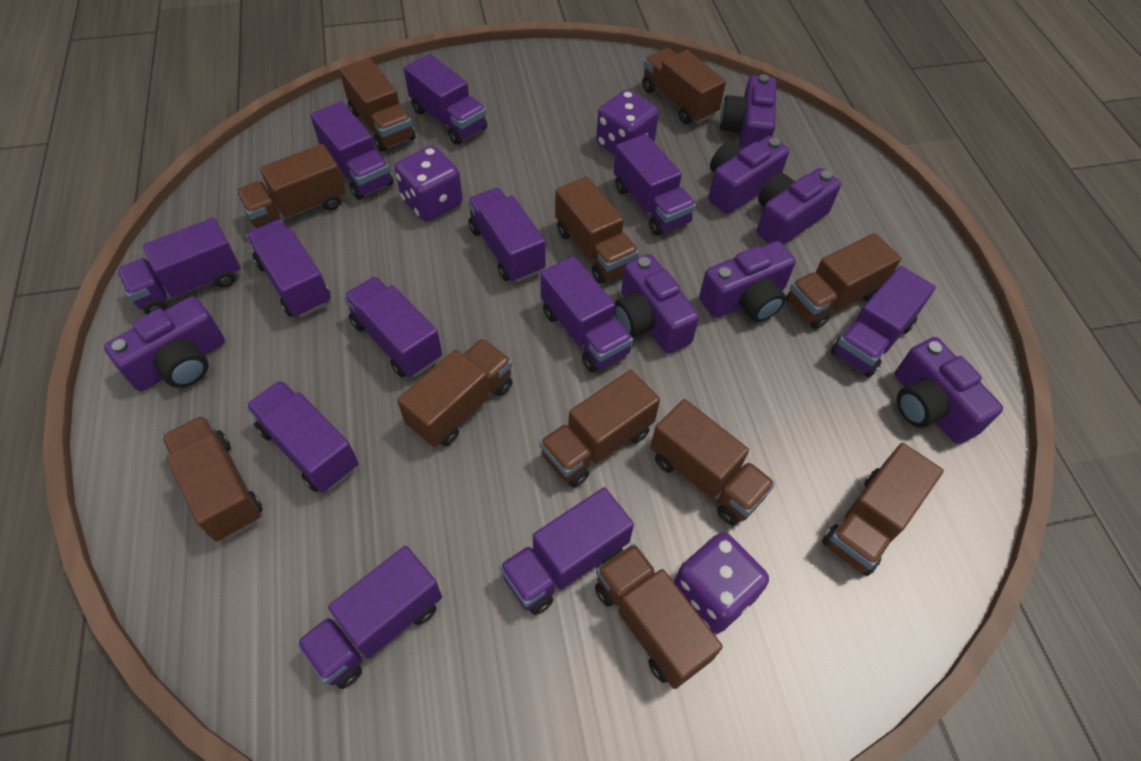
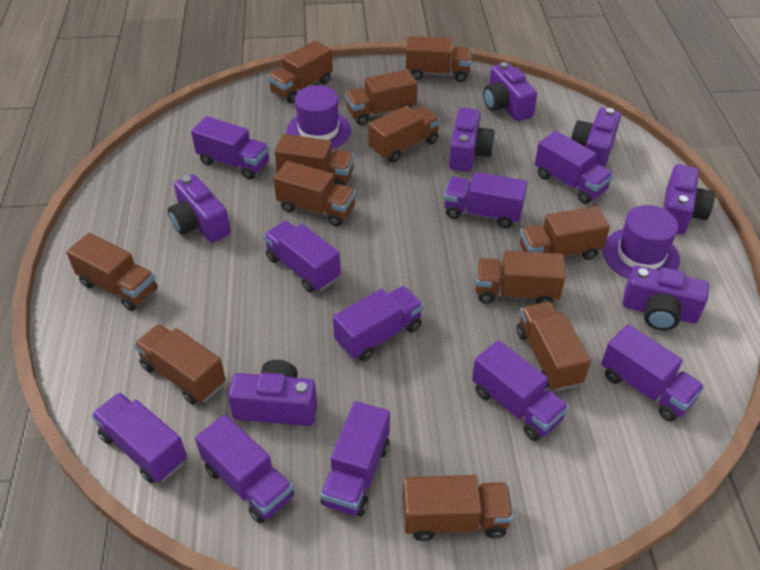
brown truck: [162,415,262,542] [235,144,346,229] [339,58,416,152] [397,338,512,447] [540,370,660,487] [555,176,639,284] [595,544,723,689] [642,48,726,124] [651,399,775,526] [786,233,901,329] [822,443,944,576] = 11 -> [66,233,157,311] [134,324,226,405] [268,40,333,103] [273,161,356,227] [275,134,354,186] [345,69,418,125] [368,105,440,163] [403,475,513,541] [406,36,472,82] [475,251,566,304] [517,302,591,391] [520,206,610,260] = 12
purple dice: [395,146,463,221] [596,90,659,155] [674,532,769,633] = 3 -> none = 0
purple hat: none = 0 -> [286,85,351,149] [603,205,680,279] = 2
purple truck: [117,218,241,314] [246,220,331,318] [246,380,358,493] [296,546,442,689] [310,101,394,200] [343,276,442,377] [404,54,487,145] [467,188,546,282] [499,487,634,615] [540,256,633,372] [614,134,696,236] [830,266,936,377] = 12 -> [91,392,187,483] [191,116,269,180] [195,414,294,524] [263,221,341,293] [320,401,390,516] [333,286,424,361] [444,172,527,229] [472,340,569,441] [535,131,613,204] [601,324,705,422] = 10

